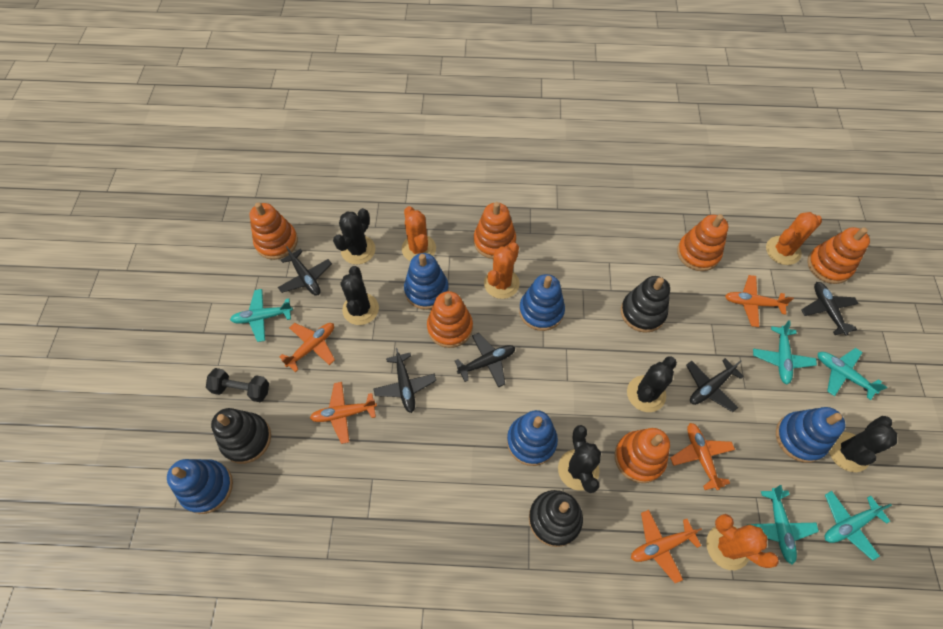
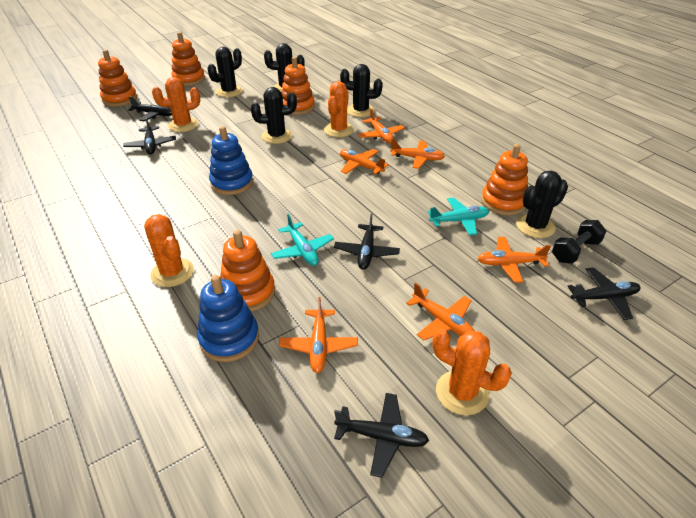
black stacking toy: [211,408,271,464] [529,490,583,547] [621,276,670,333] = 3 -> none = 0
blue stacking toy: [167,459,233,514] [404,253,449,310] [507,410,558,466] [519,274,565,331] [776,407,845,463] = 5 -> [197,275,259,362] [209,126,253,195] = 2
orange plane: [279,323,335,372] [310,382,377,444] [631,510,702,583] [670,423,735,490] [725,275,794,327] = 5 -> [279,297,358,373] [340,149,389,174] [358,109,405,143] [390,139,445,169] [406,283,475,340] [477,237,551,283] = 6
orange stacking toy: [250,202,298,260] [427,291,473,348] [474,202,516,259] [615,428,670,483] [677,214,728,271] [807,227,870,284] = 6 -> [98,50,137,107] [172,32,205,86] [220,230,275,312] [281,57,315,115] [481,144,528,215] = 5
turquoise plane: [230,289,293,342] [747,485,819,564] [753,320,817,384] [818,348,887,400] [825,491,892,561] = 5 -> [271,214,334,266] [428,197,489,236] = 2

